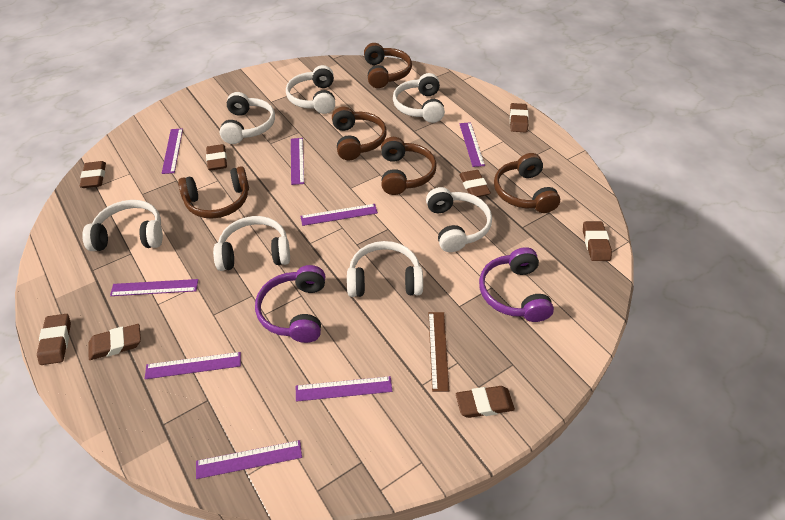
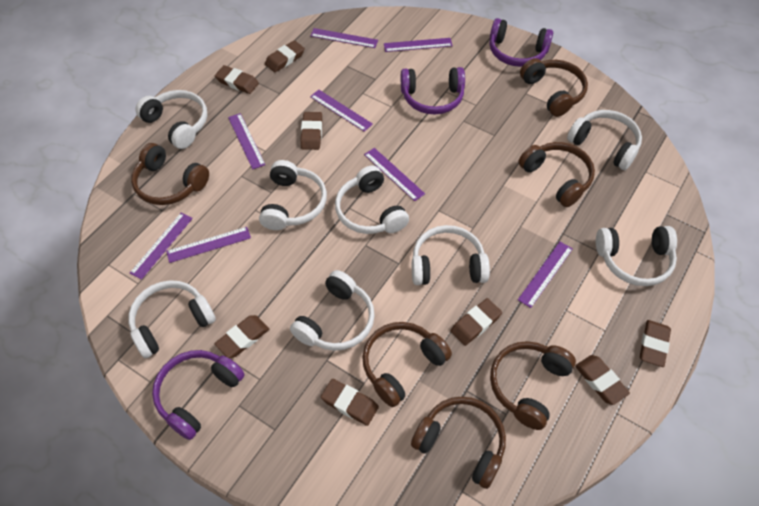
brown headphones: [178,166,249,219] [332,107,387,160] [364,43,412,88] [381,137,437,195] [494,153,560,213] = 5 -> [131,143,209,205] [362,322,452,407] [411,396,506,489] [490,341,576,430] [518,142,595,207] [520,58,588,117] = 6
brown ruler: [429,312,449,392] = 1 -> none = 0
purple headphones: [255,265,325,343] [479,247,554,322] = 2 -> [152,350,245,440] [401,67,465,115] [490,18,553,67] = 3
white headphones: [82,200,163,251] [213,216,290,271] [220,92,275,144] [286,65,335,114] [347,241,423,297] [393,73,445,123] [426,187,492,252] = 7 -> [128,280,216,358] [135,90,207,149] [259,160,327,230] [290,270,375,351] [335,165,409,234] [412,225,490,285] [567,110,642,170] [596,226,677,286] = 8

